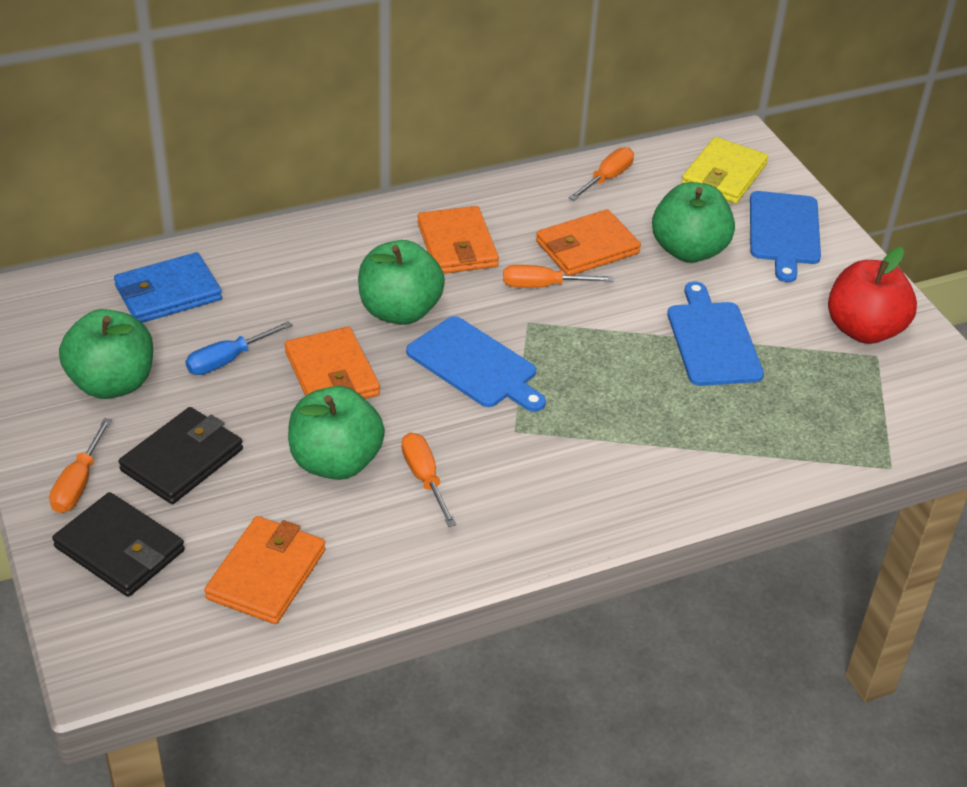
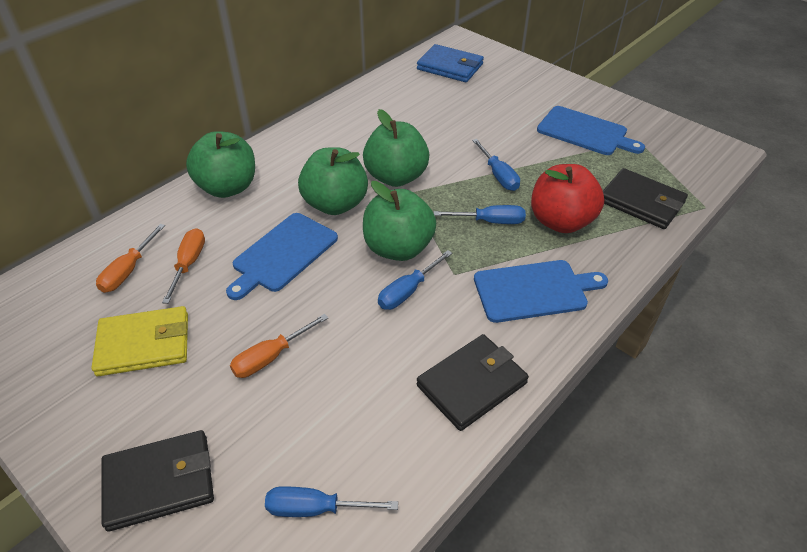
black wallet: [52,492,185,597] [118,407,243,504] = 2 -> [102,430,214,532] [417,334,529,431] [603,168,688,229] = 3
blue screwdriver: [185,321,292,375] = 1 -> [265,486,398,517] [378,250,452,310] [434,205,526,224] [472,139,520,191] = 4
orange screwdriver: [49,418,112,513] [402,432,456,527] [503,265,614,288] [569,147,634,200] = 4 -> [96,224,165,293] [162,228,205,304] [230,314,328,378] = 3
orange wallet: [204,516,326,624] [285,327,380,399] [417,206,499,274] [536,209,641,275] = 4 -> none = 0

